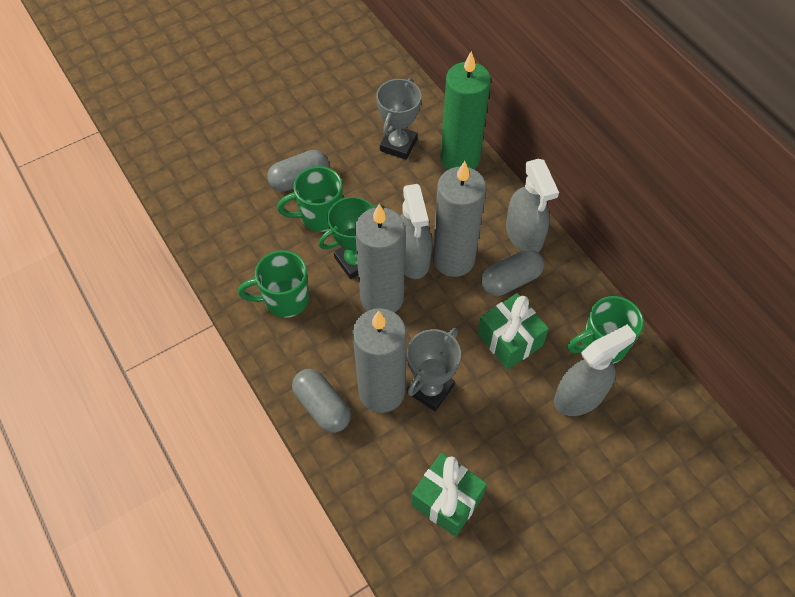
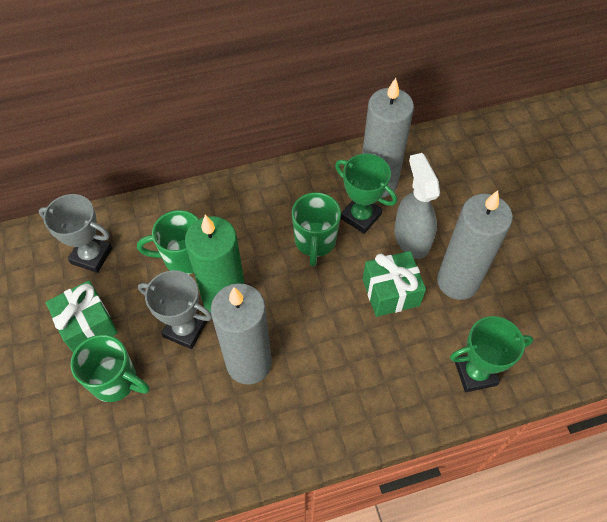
green trophy: [319,197,385,279] = 1 -> [335,154,397,234] [450,316,533,392] = 2
grey capsule: [267,150,329,192] [292,369,351,433] [481,249,544,296] = 3 -> none = 0
grey spray bottle: [400,184,432,279] [506,159,559,252] [554,324,636,416] = 3 -> [394,153,440,259] = 1

